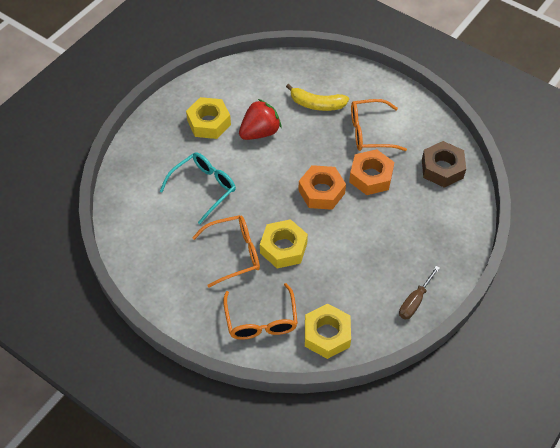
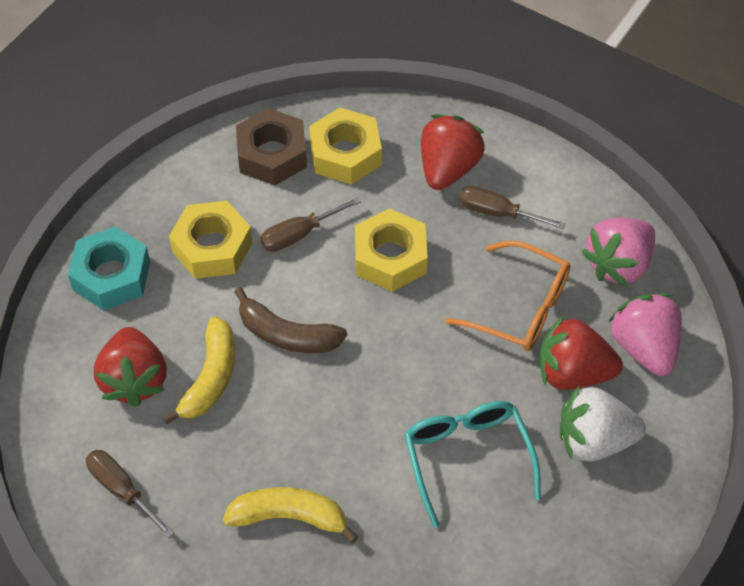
brown banana: none = 0 -> [234,287,347,353] = 1
brown screwdriver: [399,266,440,319] = 1 -> [86,450,174,538] [260,197,361,252] [459,186,566,229] = 3
orange glasses: [192,215,260,288] [223,283,298,340] [351,99,407,151] = 3 -> [445,241,570,351] = 1
orange nut: [298,165,346,210] [349,149,394,195] = 2 -> none = 0
pink strawberry: none = 0 -> [581,218,655,287] [608,293,682,376] = 2
red strawberry: [239,99,282,140] = 1 -> [94,327,167,407] [421,115,485,190] [539,316,623,390] = 3
turquoise nut: none = 0 -> [68,226,150,310] = 1
white strawberry: none = 0 -> [560,386,646,461] = 1
yellow banana: [286,84,349,111] = 1 -> [163,317,235,424] [223,487,359,543] = 2

